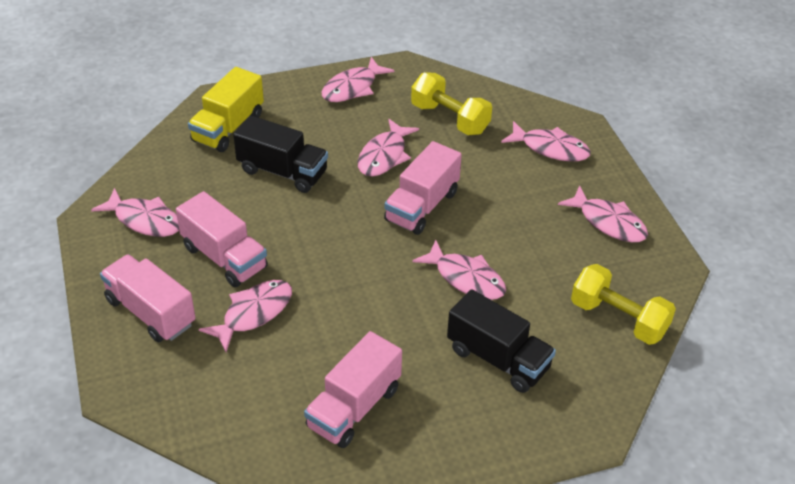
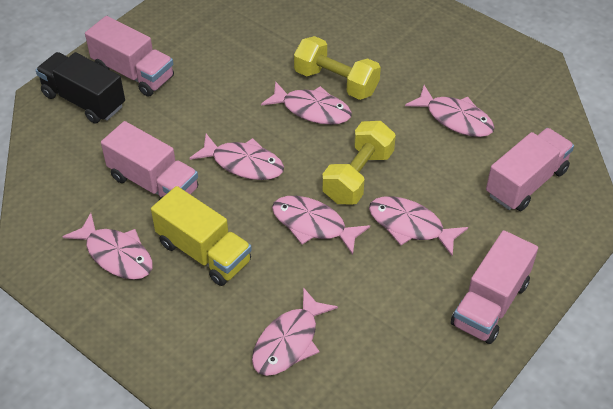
black truck: [233,115,328,193] [447,289,556,393] = 2 -> [36,52,125,124] = 1

